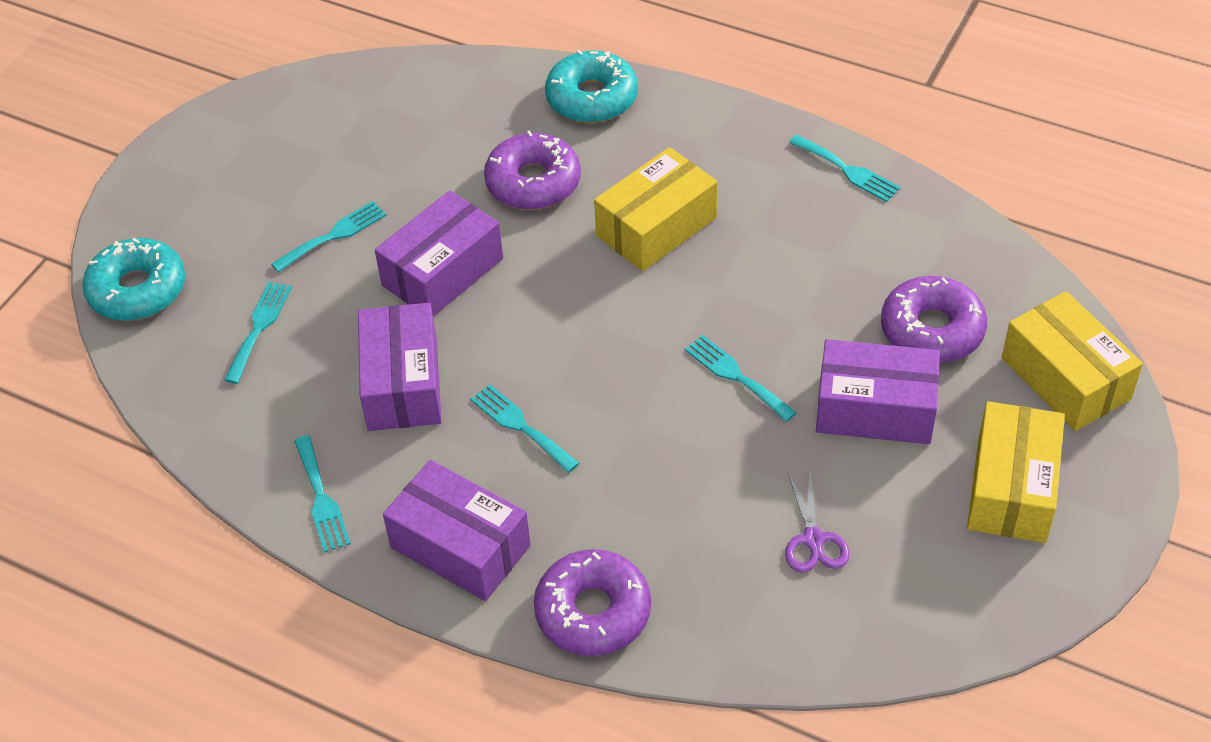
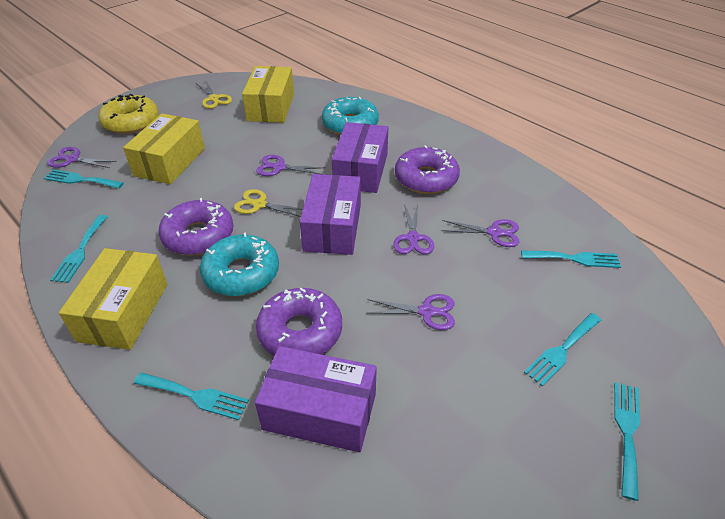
purple box: [358,303,441,431] [375,190,503,316] [383,460,531,601] [816,339,940,444] = 4 -> [255,346,377,452] [300,174,361,255] [332,122,388,193] = 3
purple scissors: [785,471,850,573] = 1 -> [47,147,117,168] [256,155,326,176] [367,294,455,330] [393,204,434,254] [441,219,519,247] = 5
yellow donut: none = 0 -> [98,94,159,134] = 1
yellow scissors: none = 0 -> [196,81,232,109] [234,189,303,217] = 2

